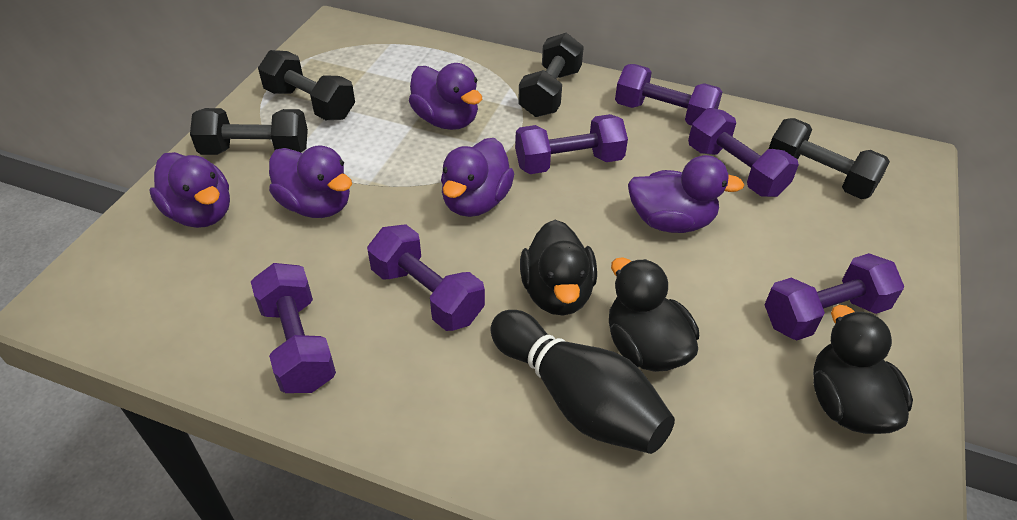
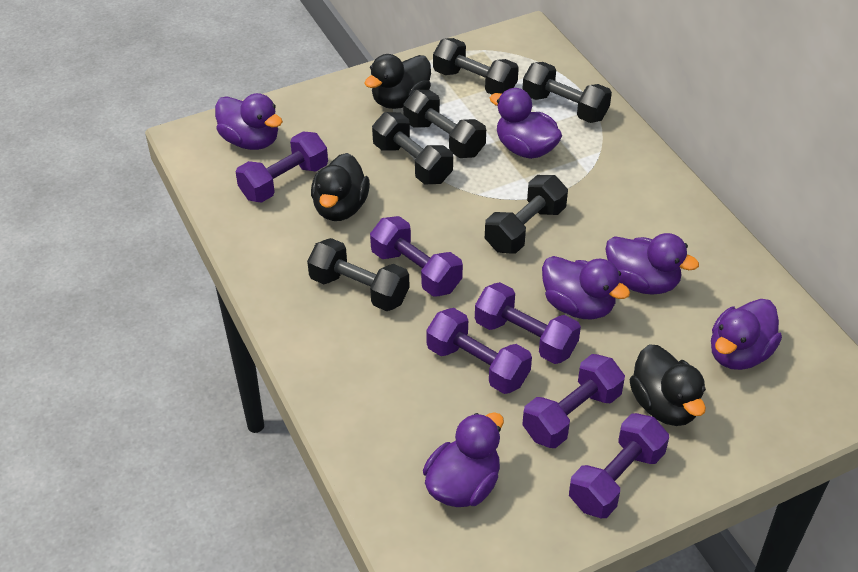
black bowling pin: [490,310,675,454] = 1 -> none = 0
black dumbbell: [190,108,308,155] [258,50,355,120] [518,33,584,117] [769,118,890,199] = 4 -> [307,238,409,311] [372,112,453,184] [403,90,486,158] [433,38,519,95] [485,175,568,254] [522,62,612,123] = 6
purple duck: [149,152,230,228] [269,145,352,218] [409,63,482,130] [441,138,514,217] [628,155,744,233] = 5 -> [215,93,283,150] [423,412,504,507] [490,88,562,159] [542,256,630,319] [605,233,699,295] [711,299,782,370] = 6

